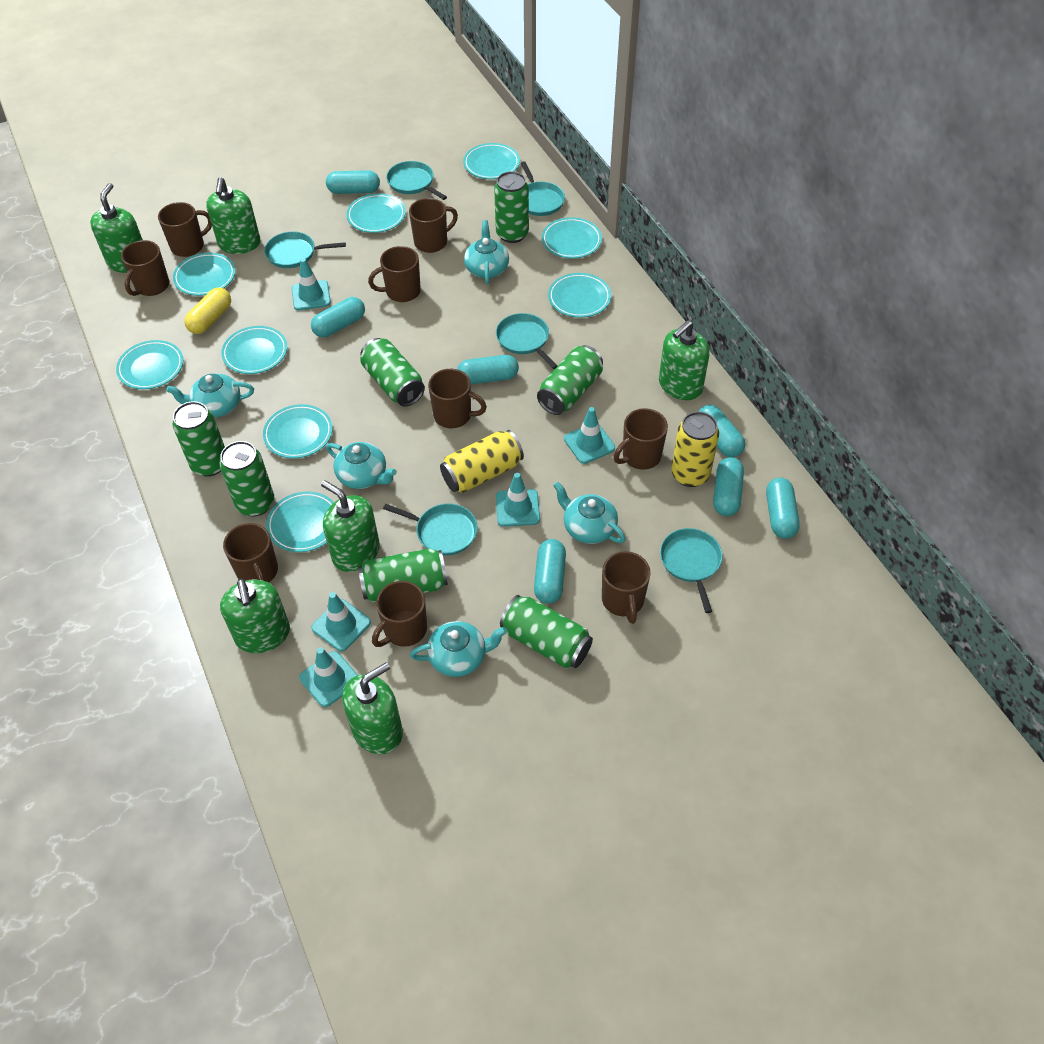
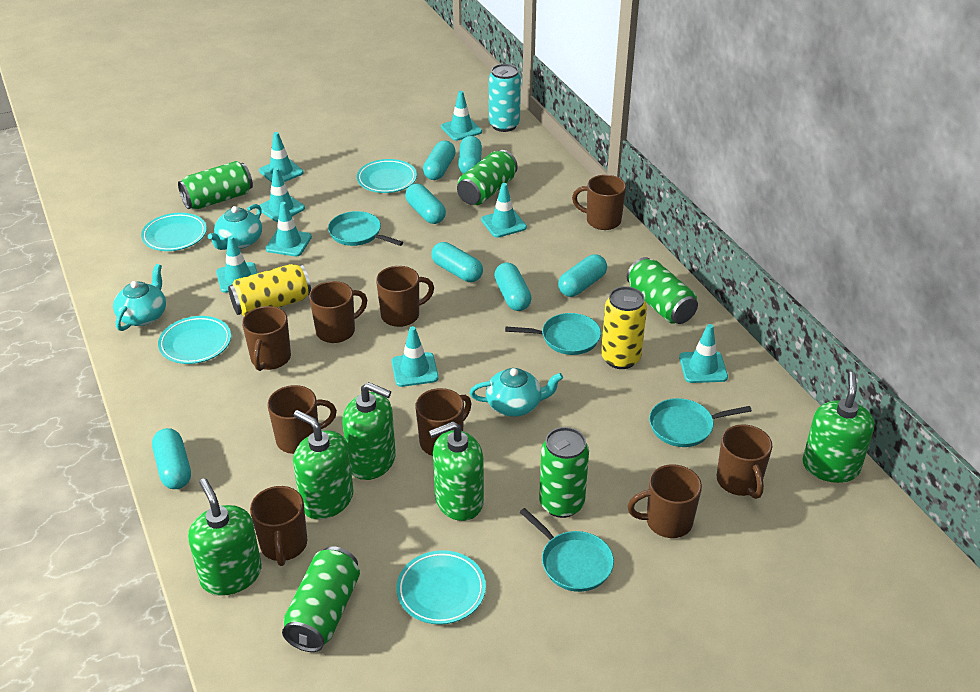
green can: [173,401,225,476] [220,441,274,516] [358,549,448,603] [360,338,425,407] [494,171,529,243] [500,595,593,668] [537,345,603,415] = 7 -> [178,161,253,209] [282,546,360,652] [457,150,518,205] [539,427,589,518] [627,257,698,324] = 5
green soap dispenser: [90,183,143,273] [206,177,260,254] [220,579,290,653] [321,480,380,572] [342,662,403,754] [659,320,710,400] = 6 -> [188,478,262,596] [293,410,354,519] [342,382,396,480] [429,421,484,521] [802,372,874,483] = 5
turquoise can: none = 0 -> [489,64,521,132] = 1
turquoise pan: [264,231,346,268] [383,503,478,556] [386,161,447,200] [496,313,558,369] [521,161,565,216] [660,528,722,613] = 6 -> [328,211,403,246] [505,313,601,355] [520,508,614,592] [649,398,752,447] = 4
turquoise plate: [116,340,183,389] [173,253,235,296] [221,326,287,374] [263,404,333,458] [266,491,334,552] [346,193,406,233] [463,143,520,179] [542,217,602,259] [548,273,611,318] = 9 -> [141,213,207,251] [158,316,231,364] [357,159,417,193] [396,550,486,625] = 4
turquoise teapot: [166,373,254,418] [326,442,397,489] [410,621,507,677] [464,220,509,284] [553,482,626,544] = 5 -> [113,264,166,331] [208,204,262,250] [470,368,563,417] = 3
turquoise traffic cone: [292,258,331,311] [299,647,358,707] [311,592,371,651] [496,473,540,527] [564,407,615,464] = 5 -> [216,236,257,293] [259,132,304,183] [260,168,305,222] [265,202,312,256] [392,326,439,387] [441,91,482,141] [481,183,527,238] [679,324,728,383] = 8
yellow capsule: [184,287,231,334] = 1 -> none = 0

